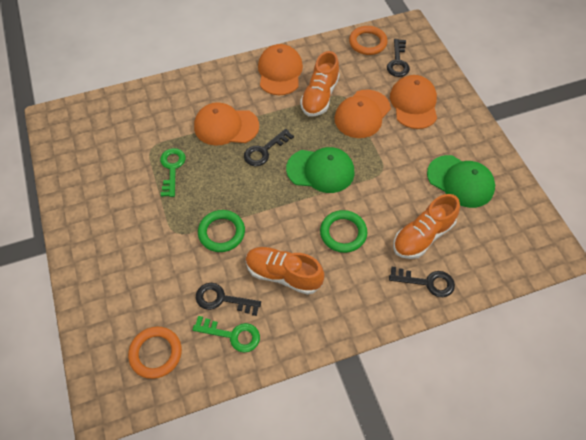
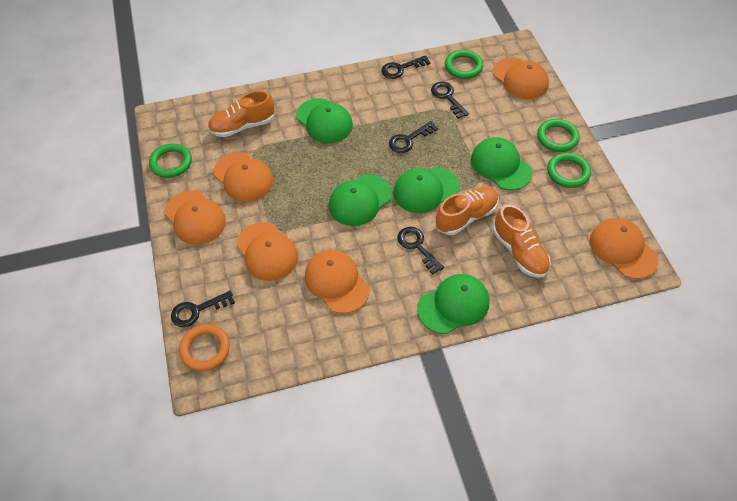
black key: [196,283,261,316] [244,129,294,166] [387,39,410,77] [389,267,455,297] = 4 -> [171,291,235,327] [382,55,431,79] [389,121,438,153] [398,227,444,275] [431,82,469,119] = 5
green cap: [286,147,354,193] [427,155,495,208] = 2 -> [296,98,353,143] [329,175,392,226] [394,167,460,213] [417,274,489,334] [471,137,533,190] = 5
green key: [160,148,186,197] [192,316,260,353] = 2 -> none = 0
green ring: [198,210,245,252] [320,210,367,253] = 2 -> [149,143,192,178] [445,50,483,79] [537,119,580,152] [547,153,591,188] = 4
orange cap: [194,102,259,146] [258,44,303,95] [334,90,391,138] [390,75,437,129] = 4 -> [165,191,226,245] [213,152,273,202] [236,222,298,281] [305,250,370,314] [493,58,549,99] [590,218,658,279] = 6
orange ring: [128,327,182,379] [349,26,388,55] = 2 -> [179,324,230,371] = 1

